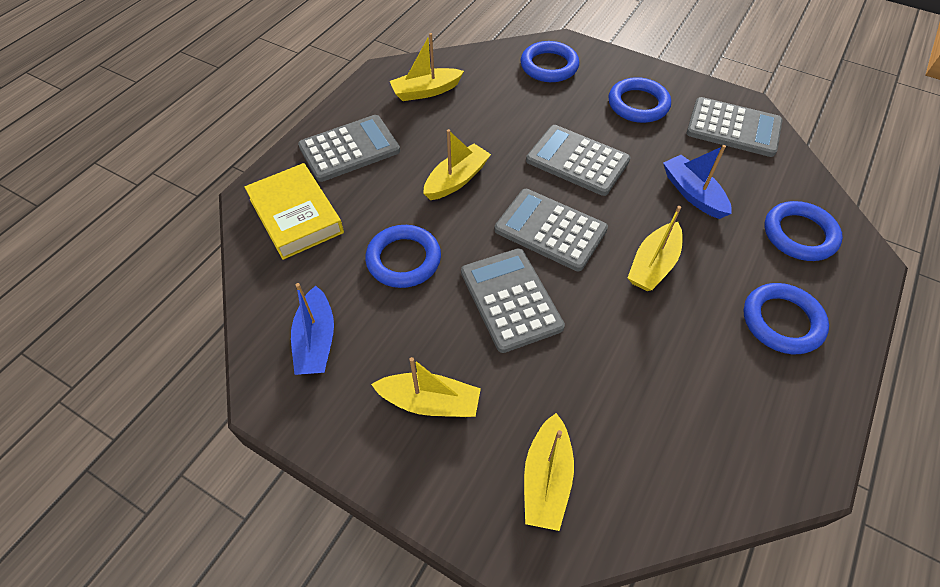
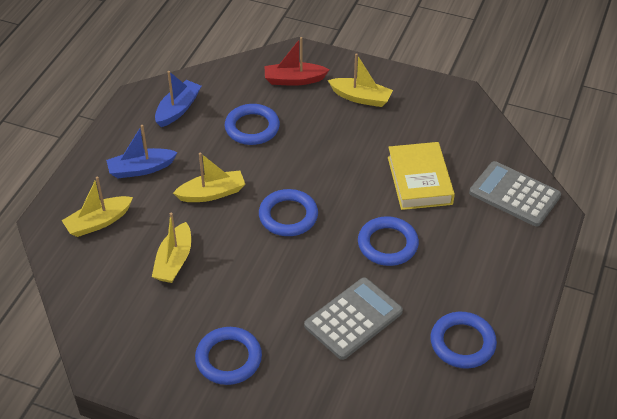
grey calculator: [298,115,400,182] [461,248,565,353] [494,189,608,271] [526,125,631,196] [686,97,783,157] = 5 -> [304,277,403,360] [469,161,561,227] = 2
red boat: none = 0 -> [264,37,329,86] = 1
yellow boat: [371,357,481,417] [390,33,464,101] [423,129,491,200] [524,413,574,531] [628,206,683,291] = 5 -> [62,176,133,237] [152,213,191,283] [173,152,245,202] [328,53,393,107] = 4

